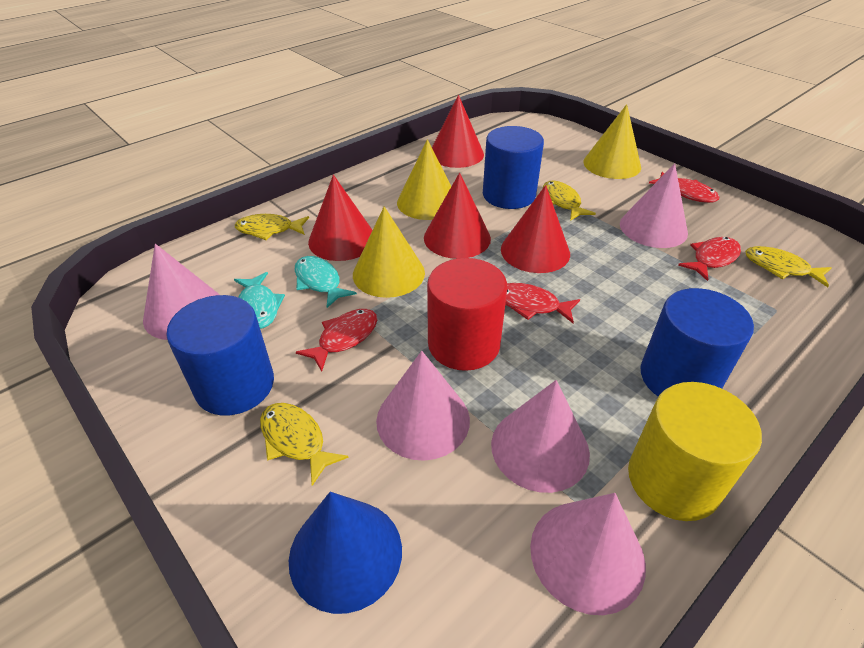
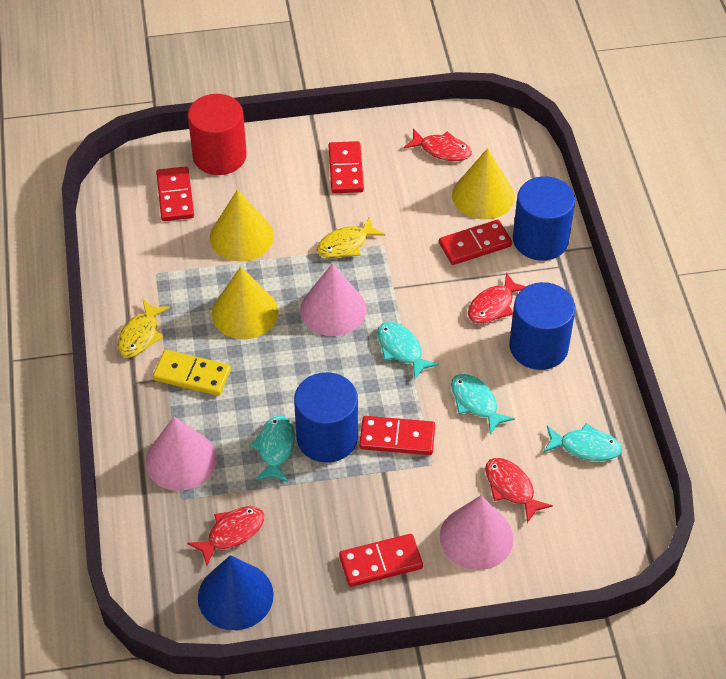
pink cone: [143,244,219,340] [376,351,470,461] [491,380,590,493] [530,493,646,615] [620,163,688,248] = 5 -> [145,417,217,491] [300,263,367,336] [440,495,514,570] = 3
red cone: [308,175,372,261] [424,173,491,259] [432,95,484,168] [501,185,570,273] = 4 -> none = 0
red domino: none = 0 -> [156,166,194,221] [328,141,364,193] [339,534,423,587] [359,416,435,455] [439,220,512,265] = 5
turquoise fish: [234,272,285,329] [294,256,357,308] = 2 -> [250,415,295,482] [377,322,439,380] [451,374,515,434] [543,423,622,461] = 4
yellow cylinder: [628,382,762,521] = 1 -> none = 0
yellow domino: none = 0 -> [153,350,231,396] = 1
yellow fish: [235,214,309,240] [260,403,349,486] [543,181,596,221] [745,246,832,287] = 4 -> [117,299,170,357] [317,216,385,258] = 2

